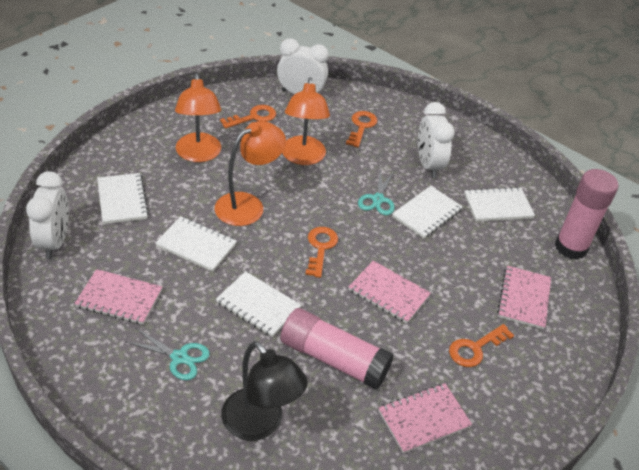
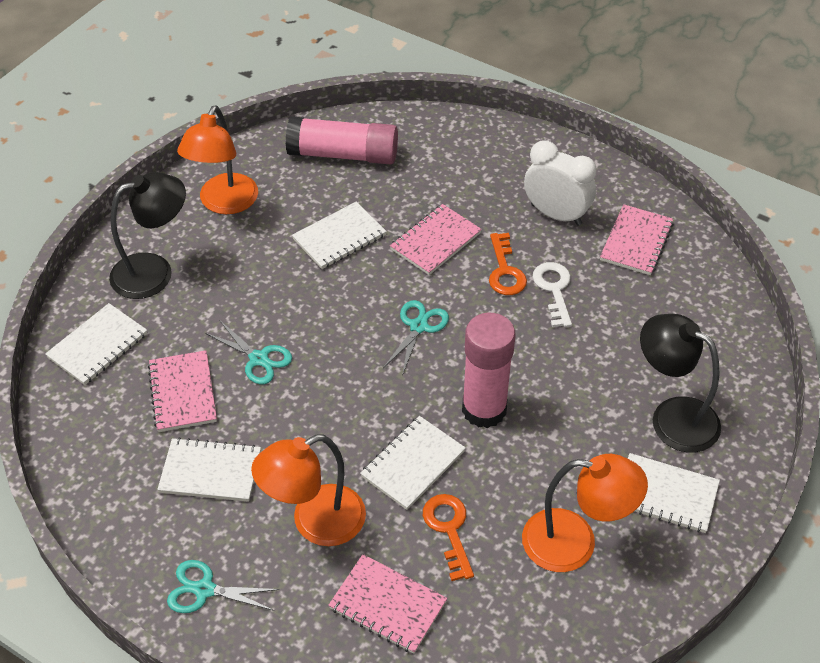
black lamp: [221,341,308,441] = 1 -> [109,172,186,299] [640,314,721,453] = 2
orange key: [220,105,276,129] [305,227,338,278] [346,111,378,147] [449,324,514,367] = 4 -> [423,494,474,581] [489,233,527,295] = 2
turquoise scissors: [125,328,210,380] [358,169,395,215] = 2 -> [167,560,280,613] [205,320,292,384] [383,300,449,375] = 3
white clock: [26,171,69,259] [277,38,329,94] [418,102,455,178] = 3 -> [524,140,596,226] = 1
white key: none = 0 -> [533,262,572,327] = 1

